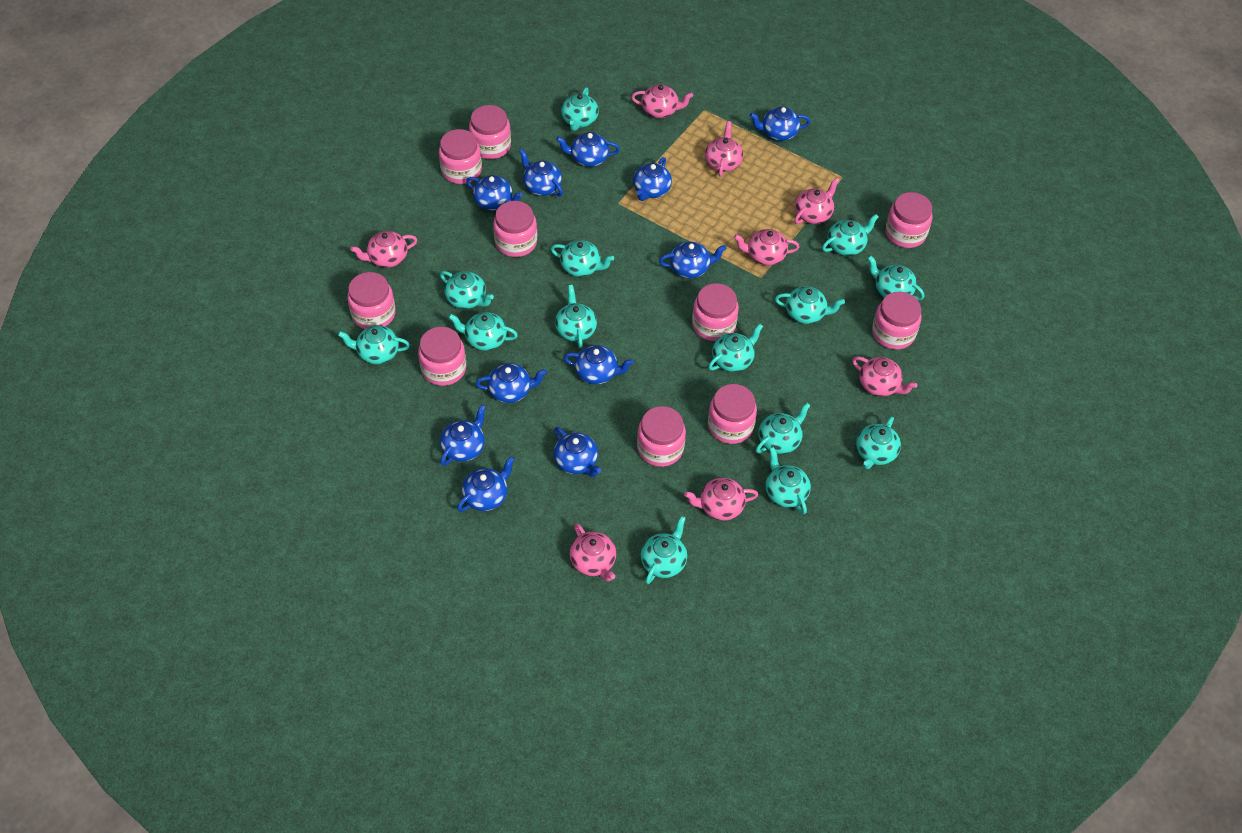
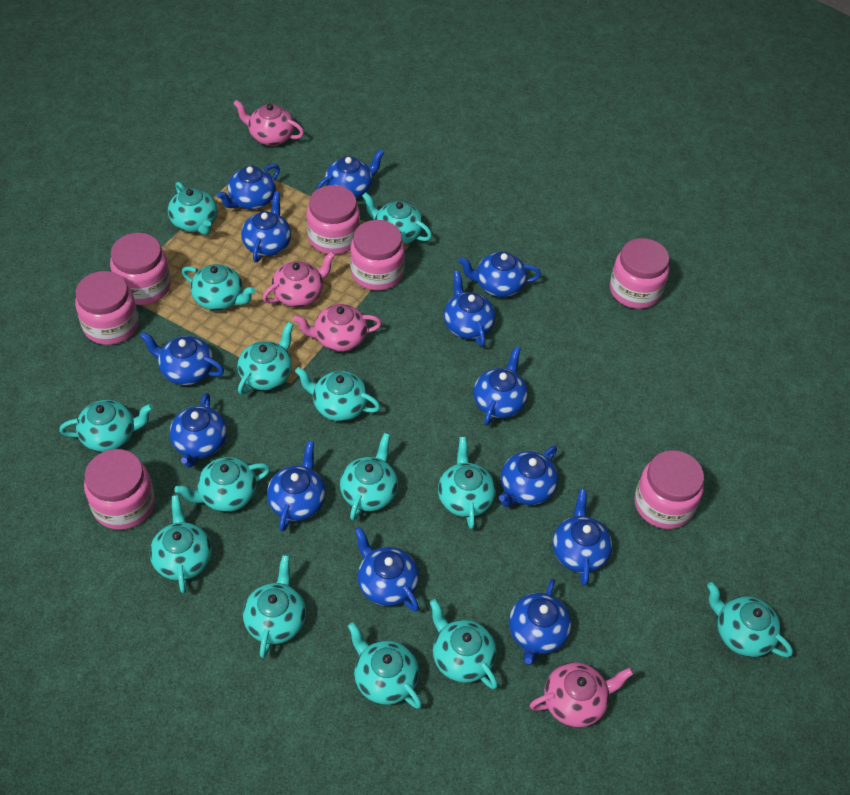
blue teapot: [440,405,486,466] [457,456,514,512] [466,175,523,211] [475,363,547,403] [519,149,563,197] [554,427,601,477] [556,132,620,167] [564,345,634,384] [633,157,672,201] [659,242,726,278] [750,107,811,141] = 11 -> [140,332,224,385] [169,393,227,468] [217,164,280,209] [241,191,291,262] [267,441,326,531] [317,149,384,198] [355,527,419,612] [444,270,496,346] [459,252,541,297] [473,346,528,425] [499,446,558,507] [509,579,571,665] [552,489,612,586] = 13
pink jar: [347,272,396,329] [418,327,467,386] [439,129,482,184] [469,105,511,159] [493,201,537,257] [637,406,686,467] [692,283,739,341] [708,384,757,444] [872,292,921,350] [885,192,933,248] = 10 -> [75,271,139,345] [84,449,155,530] [110,233,171,305] [307,185,360,255] [350,220,405,291] [610,238,669,309] [634,450,704,529] = 7
pink teapot: [350,231,417,268] [570,523,616,582] [631,84,693,118] [684,478,758,521] [705,121,743,177] [734,229,799,265] [794,178,839,224] [852,356,917,397] = 8 -> [233,100,304,146] [262,252,335,307] [293,304,382,352] [529,662,634,727] = 4

